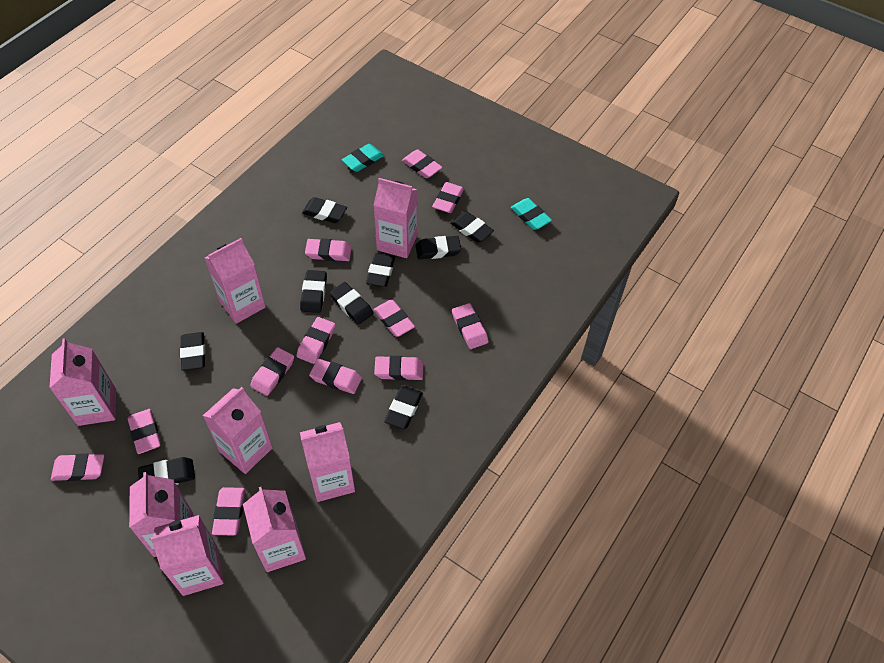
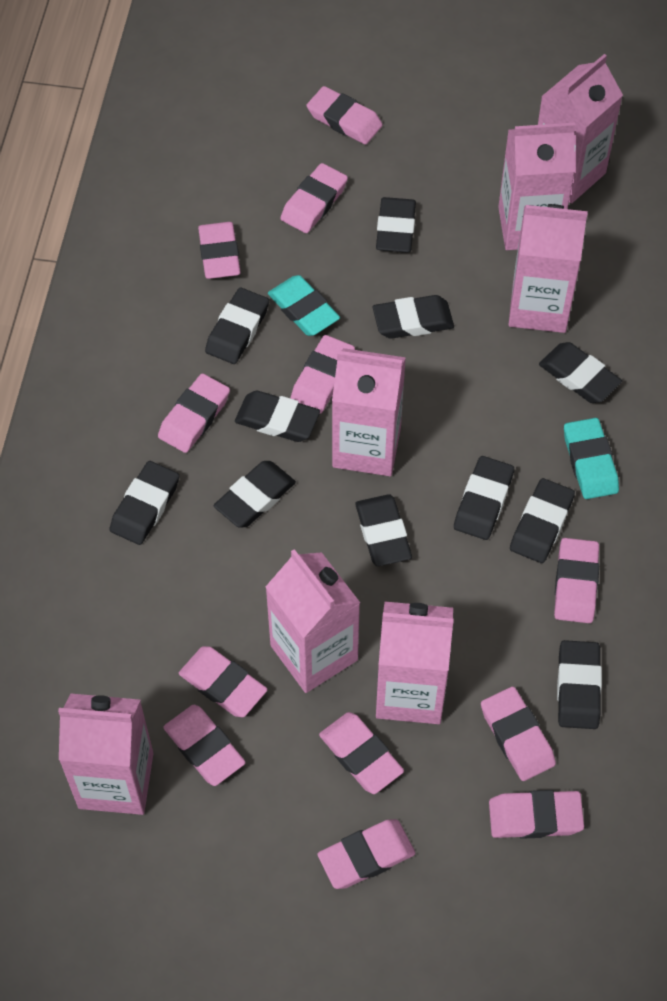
black eraser: [138,457,195,485] [180,332,205,371] [300,270,327,313] [302,197,347,223] [329,282,374,325] [366,253,395,287] [384,386,423,429] [416,236,461,259] [450,211,494,243] = 9 -> [110,461,179,545] [205,288,269,364] [214,461,296,528] [235,391,320,442] [355,494,412,566] [372,295,454,339] [376,197,416,253] [454,456,514,540] [510,478,575,563] [539,342,622,403] [557,640,602,729] = 11
pink carton: [49,338,116,426] [129,472,193,557] [150,515,224,596] [203,387,273,474] [205,238,266,324] [243,487,306,572] [300,422,355,502] [373,178,418,258] = 8 -> [58,694,153,815] [266,549,360,693] [332,348,406,476] [376,602,454,724] [498,123,575,250] [509,204,588,333] [538,54,623,203] = 7

